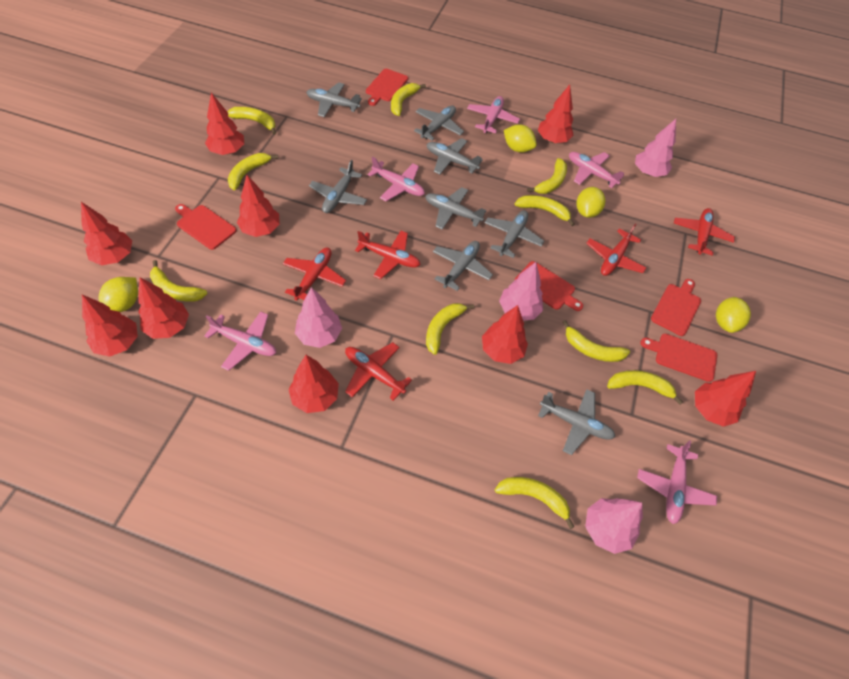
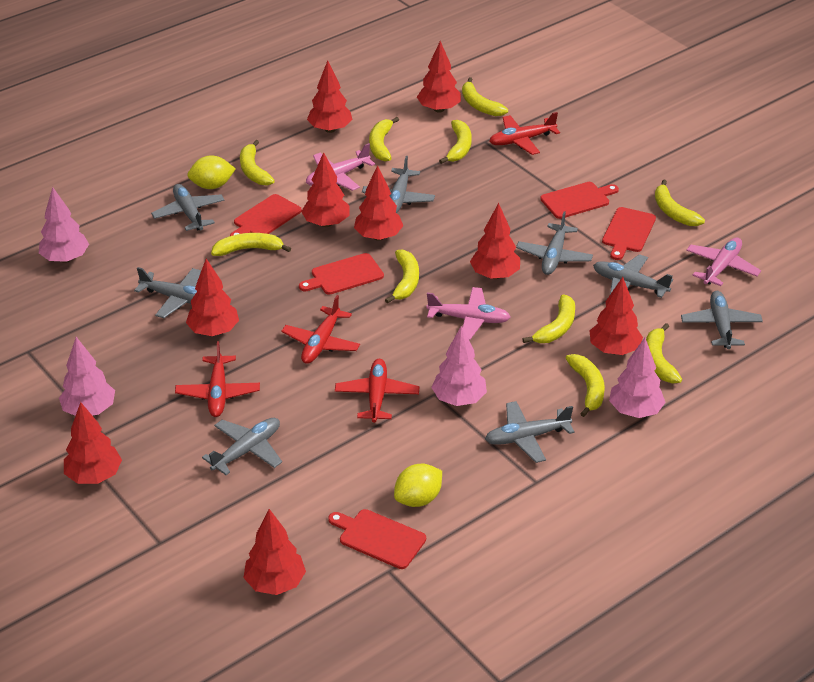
pink plane: [204,312,276,371] [367,157,425,201] [467,96,520,133] [569,152,625,188] [637,440,717,524] = 5 -> [306,143,375,191] [426,287,510,340] [686,237,761,286] = 3
red plane: [283,247,346,301] [345,342,412,401] [355,231,421,279] [586,224,646,276] [674,208,735,256] = 5 -> [175,341,260,417] [281,295,360,364] [335,359,419,423] [489,112,560,155] = 4
yellow lemon: [99,277,138,312] [504,124,537,153] [577,187,605,218] [716,297,751,333] = 4 -> [187,155,235,189] [394,464,442,507] = 2

